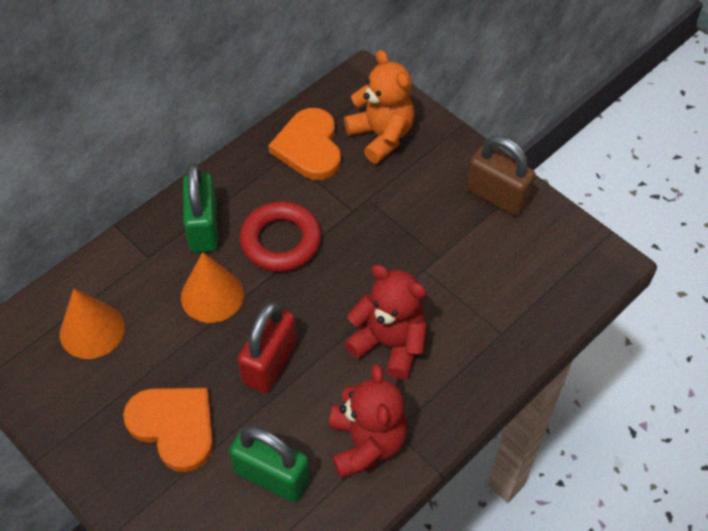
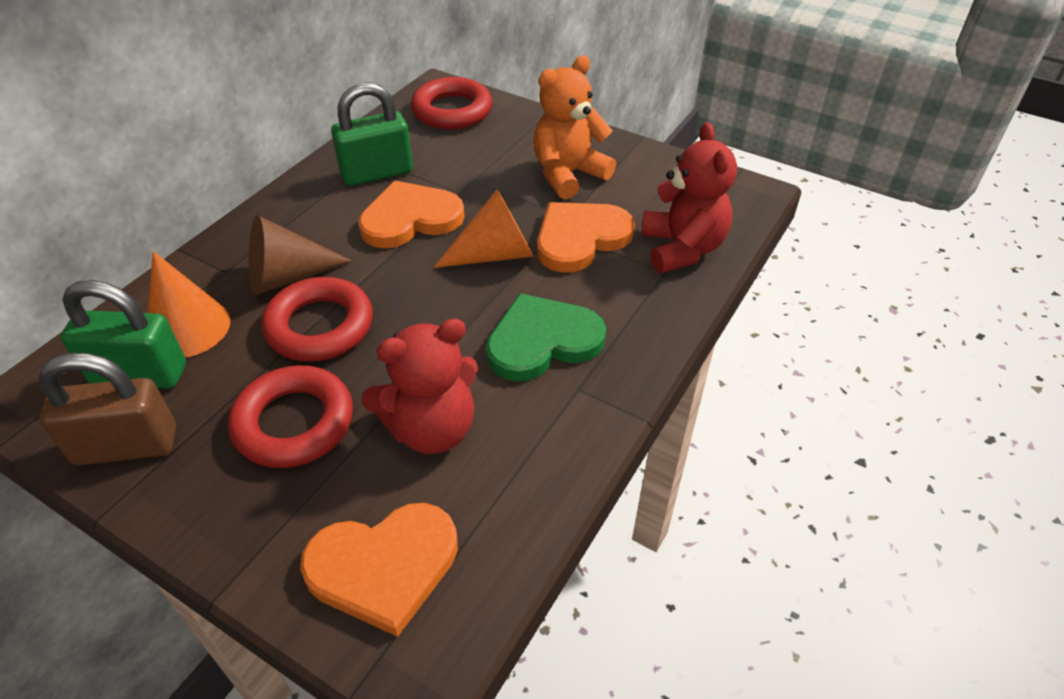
brown cone: none = 0 -> [249,215,352,295] = 1
green heart: none = 0 -> [486,293,606,382] = 1
orange heart: [123,388,213,472] [268,108,341,180] = 2 -> [300,503,458,637] [358,181,465,248] [537,202,635,273] = 3
red padlock: [238,302,297,393] = 1 -> none = 0
red ring: [240,201,321,272] = 1 -> [228,365,353,468] [261,277,373,362] [411,77,492,130] = 3

